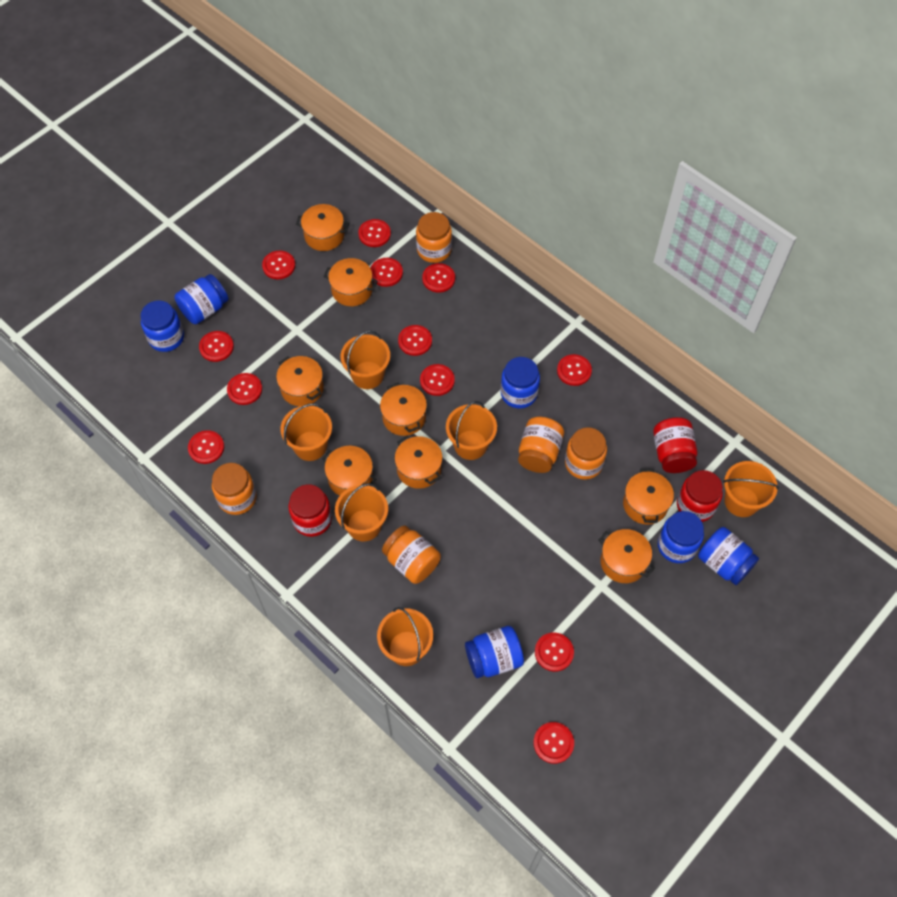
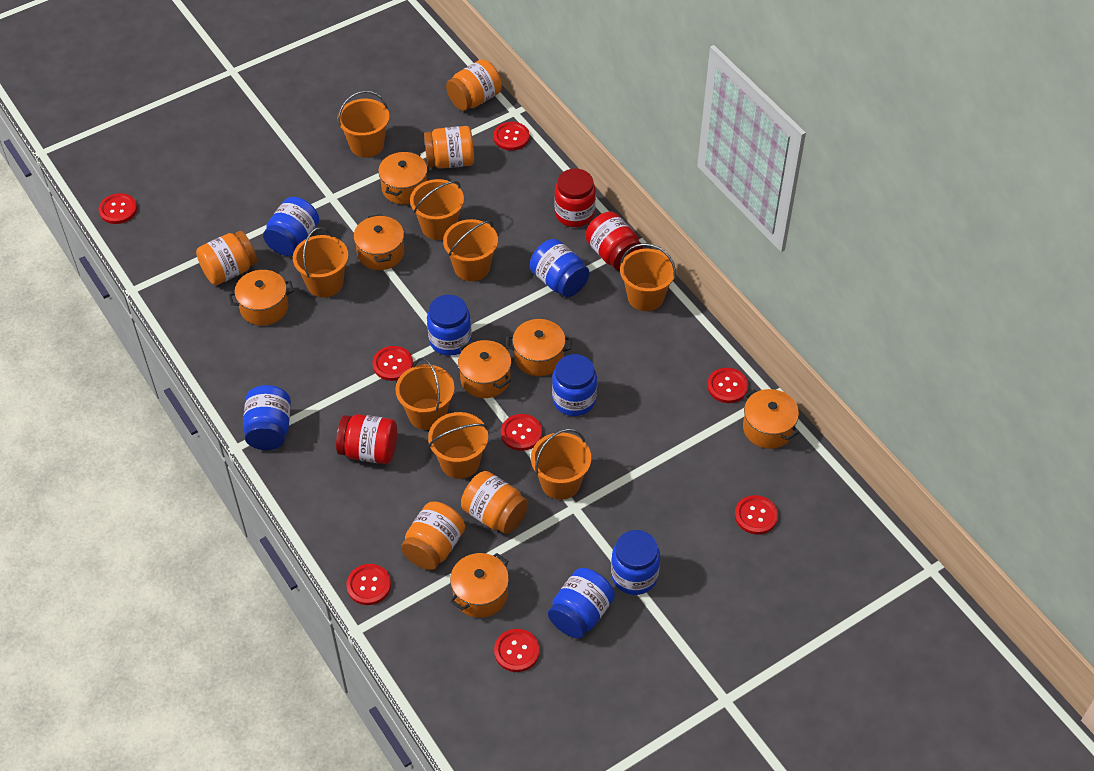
blue jar: [141,300,184,352] [174,274,228,324] [465,626,524,678] [501,357,540,409] [658,511,704,563] [698,527,759,585] = 6 -> [243,385,291,450] [263,197,319,256] [427,295,472,356] [530,239,590,297] [548,568,615,639] [552,354,597,416] [611,530,660,595] = 7
orange bucket: [281,403,332,461] [335,483,388,541] [341,330,390,389] [377,607,433,666] [446,401,497,460] [723,461,779,517] = 6 -> [293,227,348,297] [337,91,390,157] [395,358,454,430] [410,179,464,240] [428,412,488,479] [443,219,498,281] [531,429,591,500] [620,243,676,311] = 8
orange pot: [276,356,324,406] [296,204,349,251] [322,446,376,496] [324,258,378,306] [380,383,427,436] [395,436,443,489] [599,529,655,583] [623,469,674,524] = 8 -> [229,270,294,326] [353,214,405,270] [378,151,427,204] [450,553,509,618] [458,340,511,398] [506,319,572,376] [743,389,799,449] = 7
red button: [188,430,224,464] [199,331,234,362] [227,373,262,405] [262,251,295,279] [358,219,391,247] [370,258,403,287] [398,325,432,356] [420,364,455,396] [422,263,455,293] [533,722,574,764] [535,632,574,672] [557,354,592,386] = 12 -> [99,193,137,224] [346,564,391,605] [373,346,413,381] [493,122,530,151] [494,629,540,672] [501,414,542,451] [707,368,748,403] [735,495,778,535] = 8

